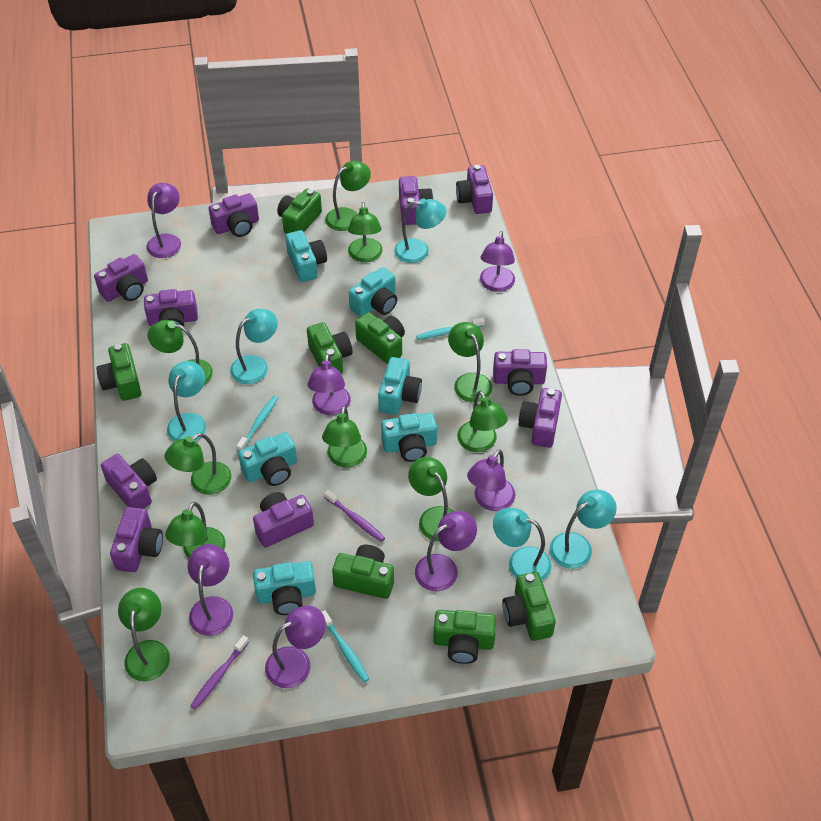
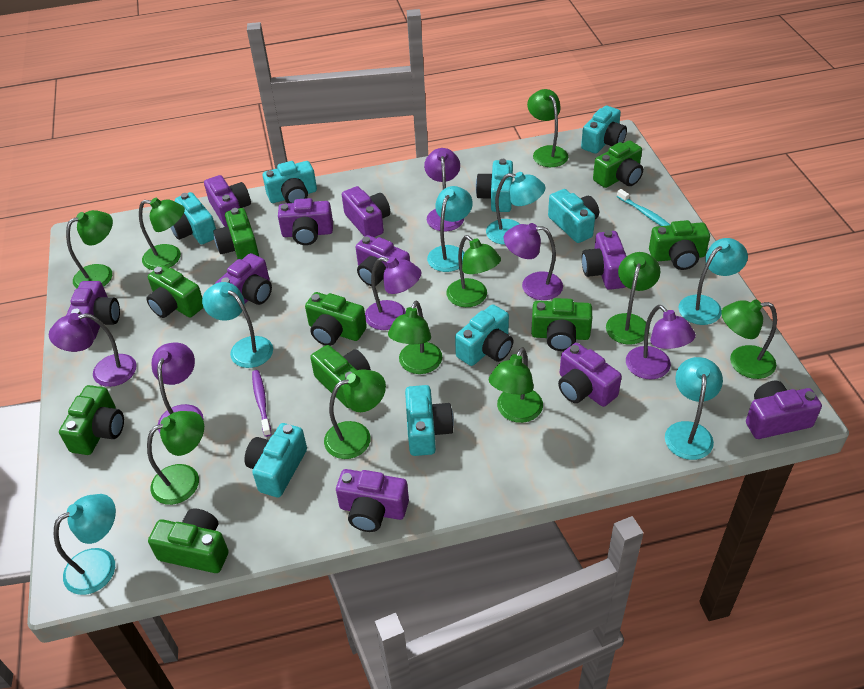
green camera: [96,343,141,401] [277,189,322,234] [307,322,353,374] [332,545,394,599] [355,312,405,364] [433,610,496,664] [502,572,556,641] = 7 -> [59,385,124,455] [146,265,204,318] [148,508,229,573] [213,208,259,260] [305,292,367,346] [310,345,371,408] [531,298,592,351] [593,140,643,188] [649,220,710,270] = 9
purple lamp: [146,183,181,258] [187,544,233,636] [265,605,326,688] [308,354,351,415] [415,511,477,591] [467,449,515,511] [480,231,515,292] = 7 -> [49,313,137,387] [152,342,204,433] [365,257,422,330] [424,148,464,231] [504,223,563,300] [626,305,696,380] = 6
purple toothbrush: [190,635,249,710] [324,490,385,542] = 2 -> [252,370,271,437] = 1
turquoise camera: [238,432,297,486] [253,561,316,615] [285,230,327,282] [349,267,397,317] [378,357,422,415] [381,413,437,462] = 6 -> [170,192,216,245] [244,423,307,497] [263,161,317,203] [405,385,454,456] [455,304,514,366] [476,159,513,212] [548,189,599,243] [581,106,627,154] = 8
turquoise lamp: [167,361,206,442] [230,309,278,384] [394,198,447,263] [493,508,552,581] [550,490,617,569] = 5 -> [54,494,116,595] [202,282,273,368] [427,186,473,272] [486,172,545,245] [665,357,723,460] [679,238,748,325] = 6
turquoise toothbrush: [236,396,278,451] [322,610,369,682] [416,318,485,340] = 3 -> [617,189,670,226] = 1

